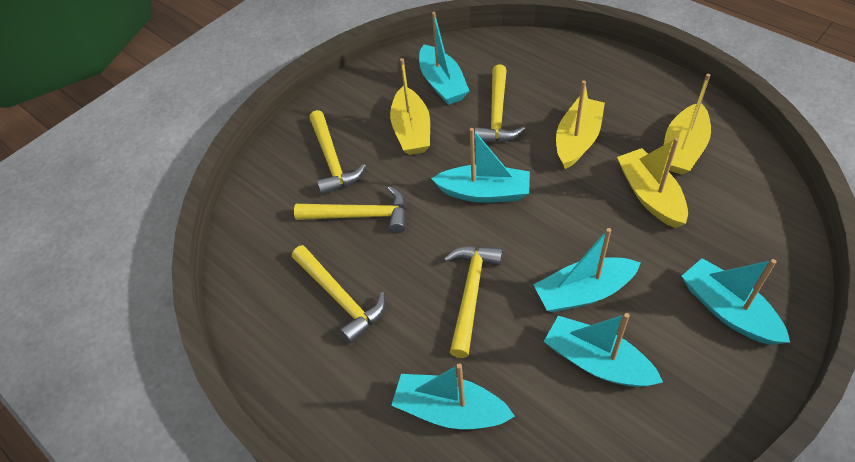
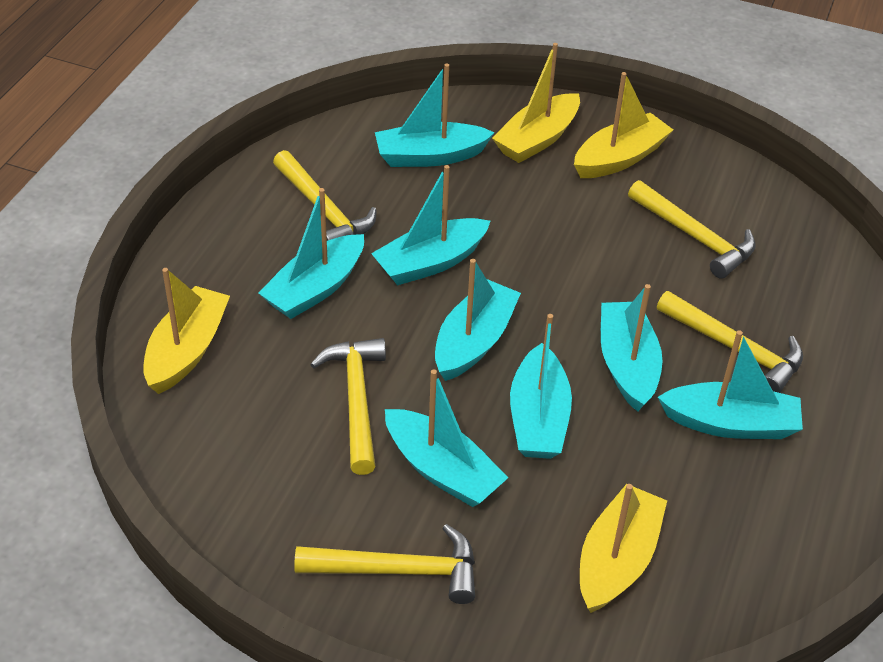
turquoise boat: [391,363,515,429] [419,12,469,105] [431,128,530,203] [533,228,641,313] [544,313,663,387] [682,258,790,345] = 6 -> [258,188,364,319] [371,165,490,285] [375,64,495,167] [385,369,508,507] [435,259,521,381] [510,314,572,459] [601,284,663,412] [658,330,803,439] = 8

